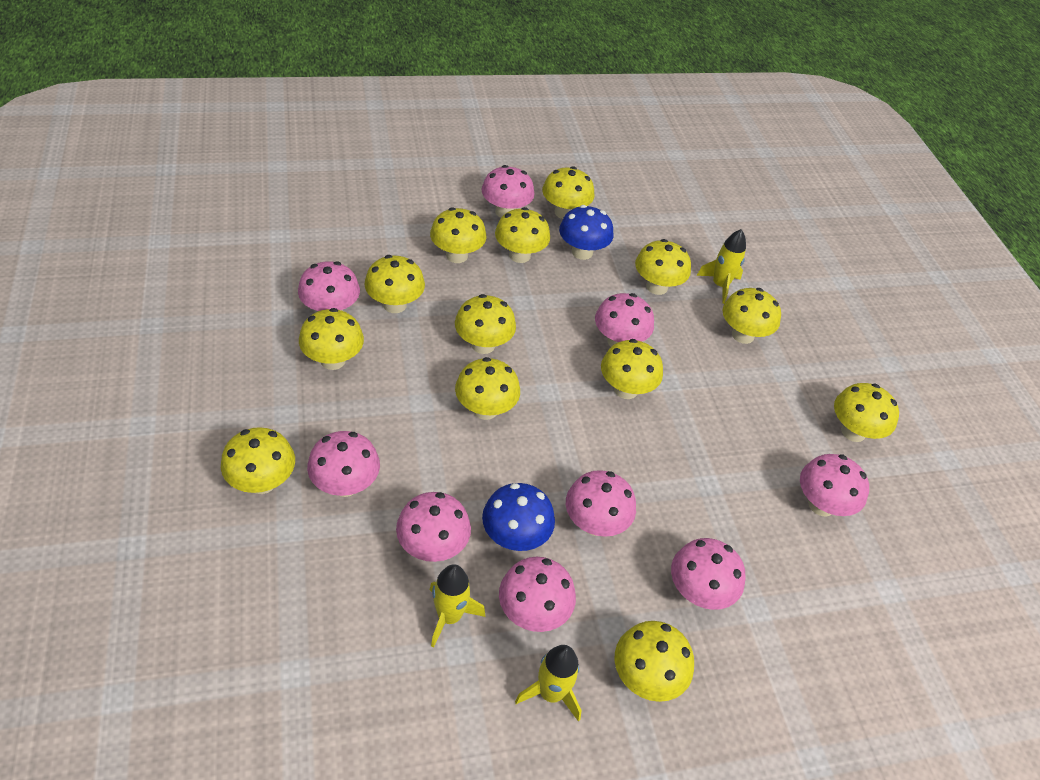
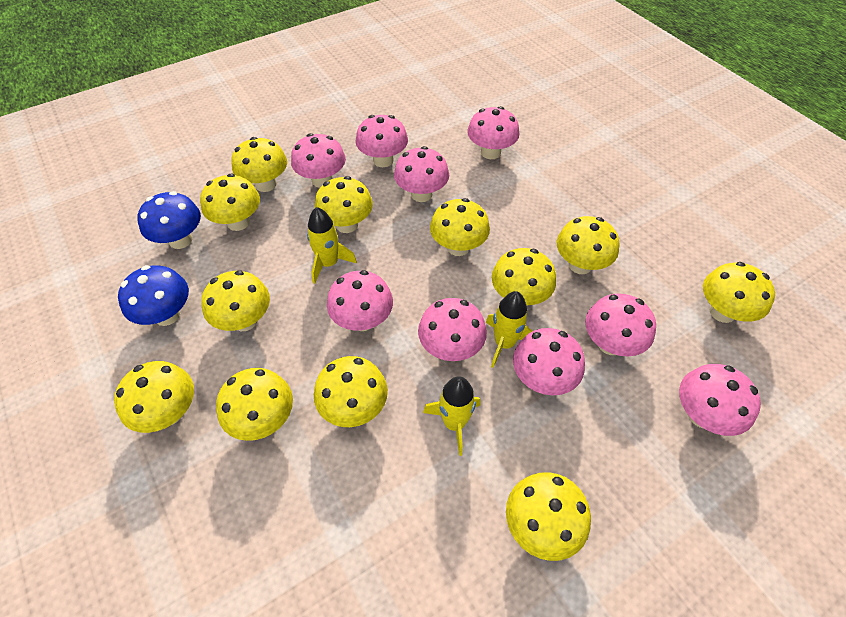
yellow mushroom: [221,427,295,494] [299,308,364,370] [364,255,425,313] [430,207,486,263] [455,294,516,354] [455,357,520,420] [495,207,550,263] [542,167,595,219] [601,339,663,399] [615,621,694,702] [635,239,691,295] [723,288,781,344] [834,383,899,442] = 13 -> [114,361,194,433] [200,174,260,231] [202,270,270,331] [216,368,293,441] [232,137,287,192] [314,356,388,427] [315,176,373,233] [430,198,490,256] [492,248,556,306] [506,472,591,561] [557,216,620,274] [703,262,775,323] = 12

